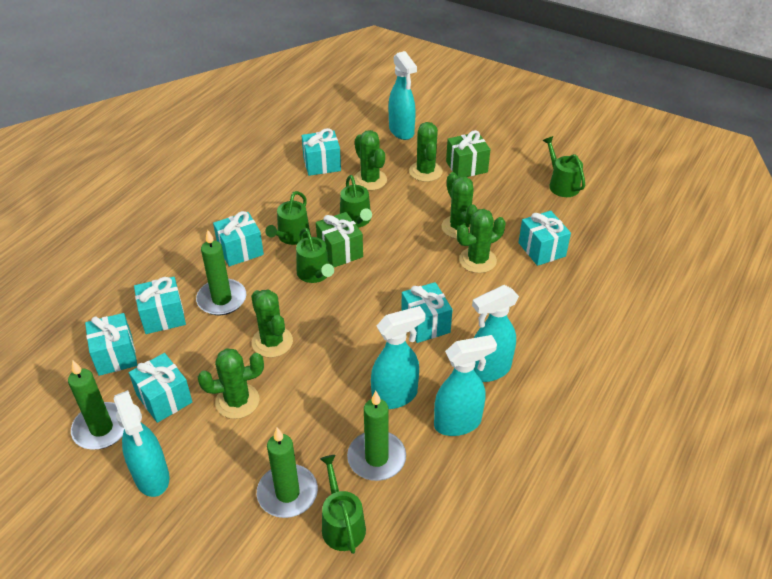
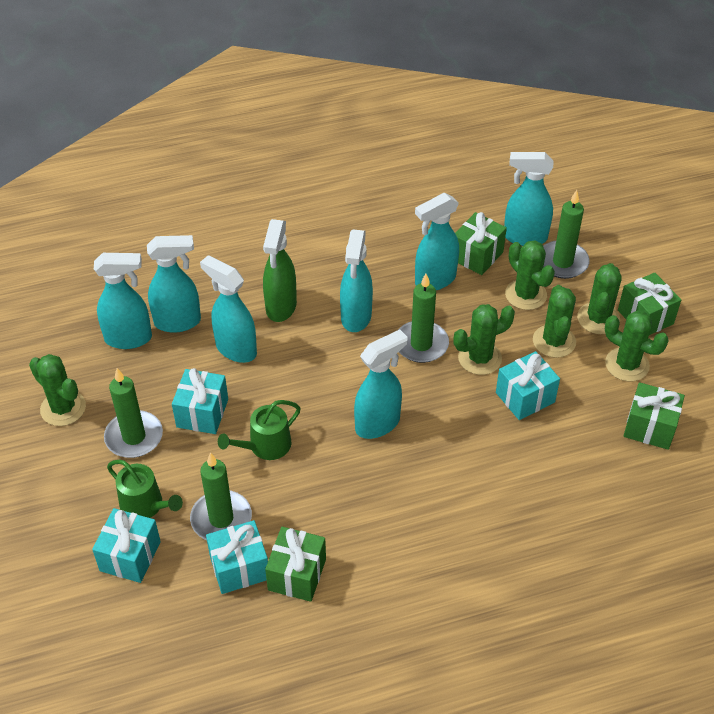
green gift: [316,212,363,267] [446,130,490,178] = 2 -> [265,527,326,602] [455,212,507,275] [618,273,681,335] [623,382,685,450] = 4
green spray bottle: none = 0 -> [263,219,297,322] = 1
green watering can: [265,191,310,245] [296,228,334,283] [320,455,366,554] [340,175,372,228] [543,136,585,197] = 5 -> [107,460,183,518] [218,400,301,460] = 2
turquoise gift: [85,313,137,376] [129,353,192,423] [134,277,186,334] [213,211,264,266] [302,128,341,176] [401,282,453,343] [518,211,571,266] = 7 -> [92,508,161,583] [172,368,228,434] [206,520,268,594] [496,351,560,420] = 4
turquoise spray bottle: [113,390,170,497] [371,306,426,409] [389,51,417,140] [434,335,497,436] [472,285,519,382] = 5 -> [94,253,152,349] [147,235,201,333] [200,255,257,363] [340,229,373,332] [354,330,408,439] [415,193,459,290] [504,152,554,246] = 7

